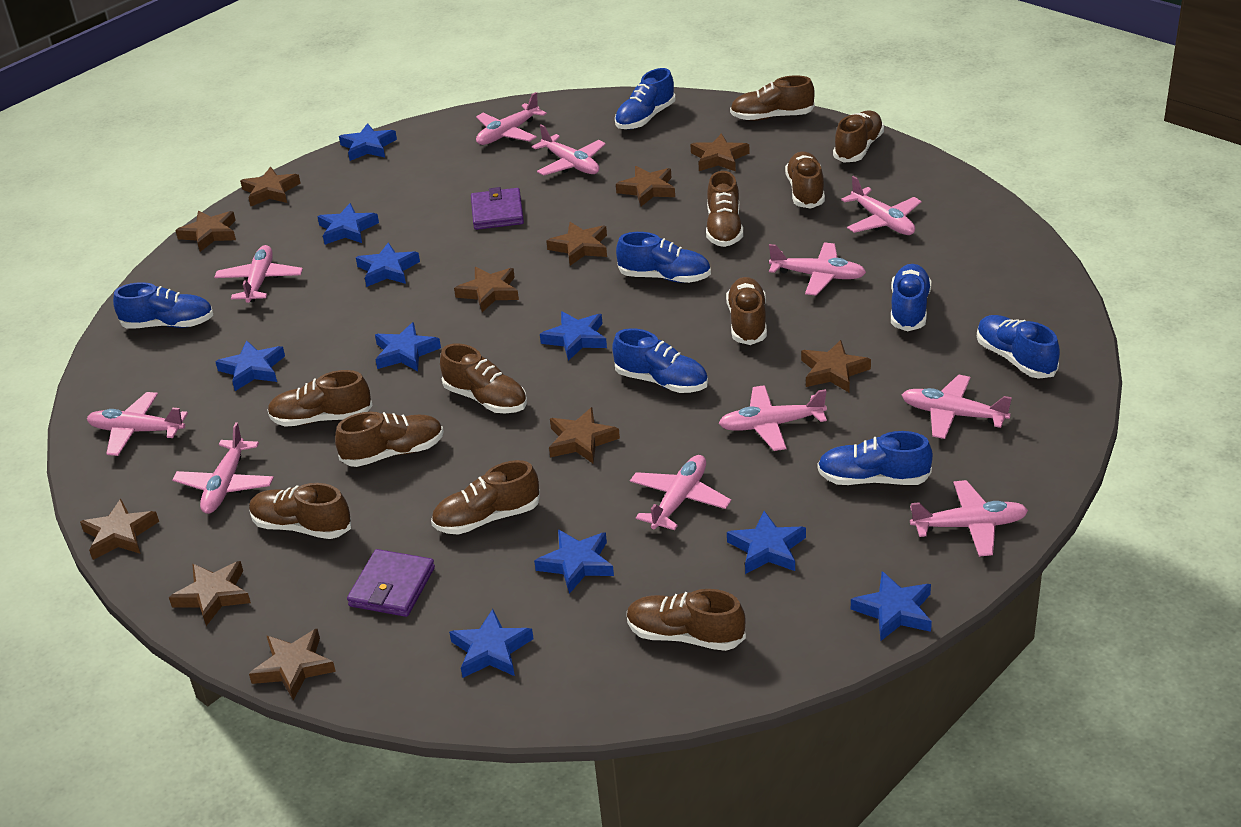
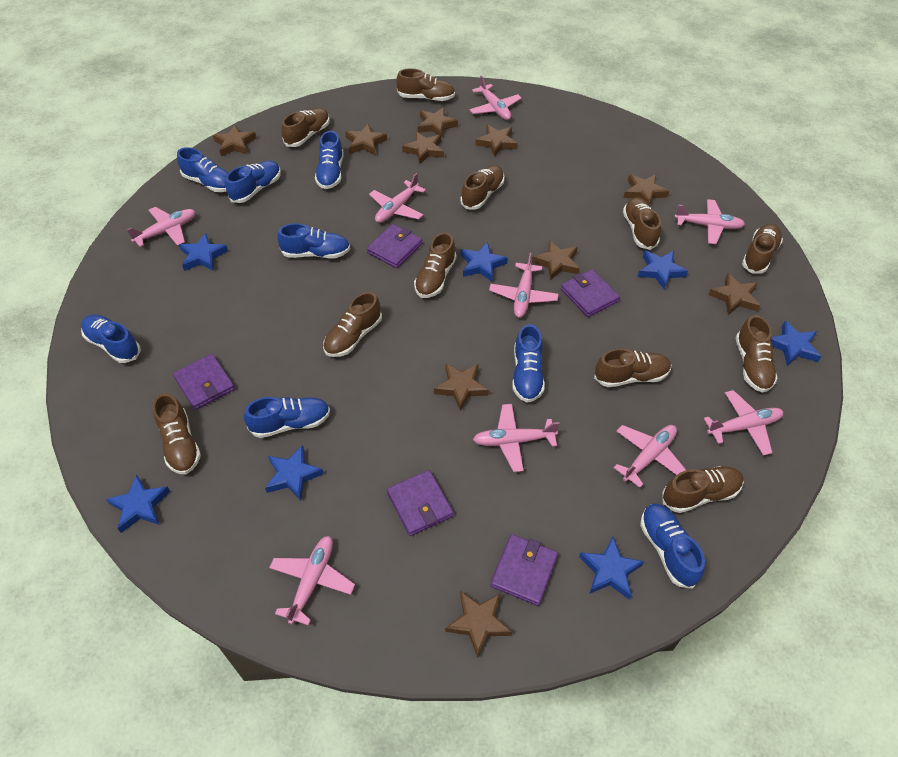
blue shoe: [113,282,213,329] [612,328,708,393] [615,68,675,129] [616,232,711,283] [817,431,933,485] [891,264,932,331] [977,315,1060,379] = 7 -> [81,314,141,363] [177,147,228,192] [225,160,281,203] [244,397,330,438] [277,223,350,258] [315,131,344,189] [512,324,545,403] [640,503,705,589] = 8
blue star: [215,340,285,391] [317,203,379,245] [339,123,397,161] [356,242,420,287] [375,322,441,371] [449,609,534,678] [534,529,614,594] [540,311,607,361] [727,511,806,574] [851,571,932,641] = 10 -> [106,474,170,533] [179,233,228,271] [265,445,324,501] [461,242,508,282] [579,537,644,600] [638,250,688,290] [771,321,821,366] = 7
brown star: [80,499,159,560] [169,561,251,626] [176,211,236,252] [240,167,301,206] [249,629,336,700] [454,267,519,312] [546,222,607,266] [549,407,620,464] [616,166,675,206] [690,133,750,172] [801,340,871,392] = 11 -> [213,124,257,156] [345,124,387,155] [402,132,444,164] [417,107,458,138] [434,363,489,411] [445,591,512,658] [475,125,518,157] [532,240,580,281] [623,174,669,205] [708,273,760,315] = 10
pink plane: [87,392,188,456] [172,422,274,514] [214,245,303,303] [476,92,547,145] [532,124,606,176] [630,455,731,530] [718,385,827,451] [769,242,866,296] [841,176,921,235] [902,375,1012,439] [910,480,1028,557] = 11 -> [127,207,196,247] [269,536,355,626] [369,173,426,223] [469,75,522,120] [473,404,560,472] [489,253,559,318] [613,425,686,488] [674,199,745,244] [704,390,783,456] = 9
purple wallet: [347,549,435,617] [471,187,524,230] = 2 -> [173,354,235,410] [366,224,422,268] [387,470,454,536] [490,534,558,606] [561,269,620,317] = 5

